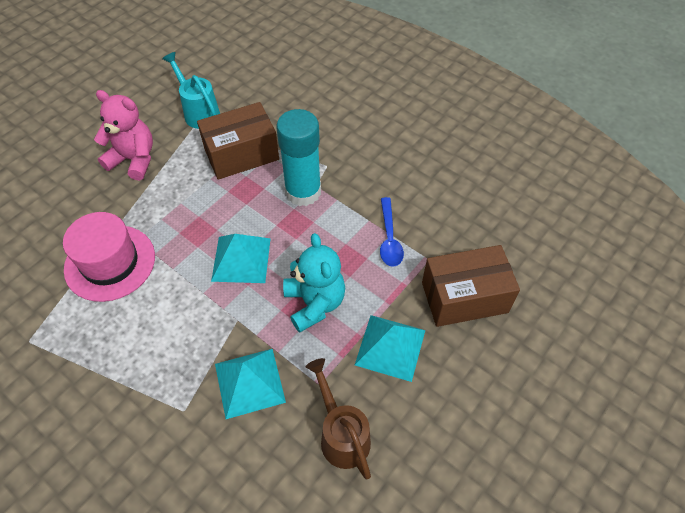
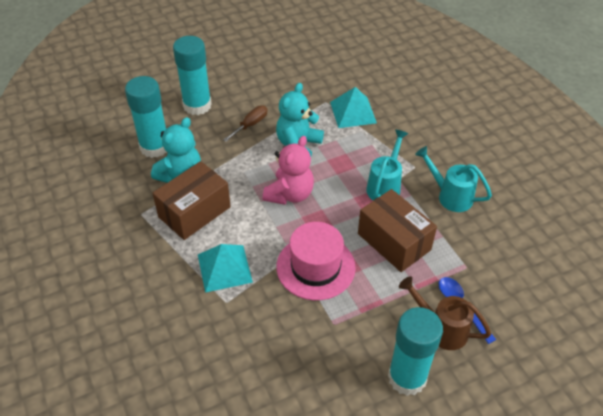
brown screwdriver: none = 0 -> [223,105,267,142] = 1
turquoise glue stick: [276,109,321,206] = 1 -> [125,76,167,158] [173,36,212,115] [388,307,443,396] = 3
turquoise pyramid: [211,234,271,283] [215,349,286,419] [355,315,425,382] = 3 -> [198,244,253,293] [330,87,377,128] = 2
turquoise teddy bear: [283,233,345,333] = 1 -> [151,117,201,183] [276,83,324,156] = 2
turquoise watering can: [162,52,220,129] = 1 -> [366,129,409,200] [415,146,492,212] = 2

